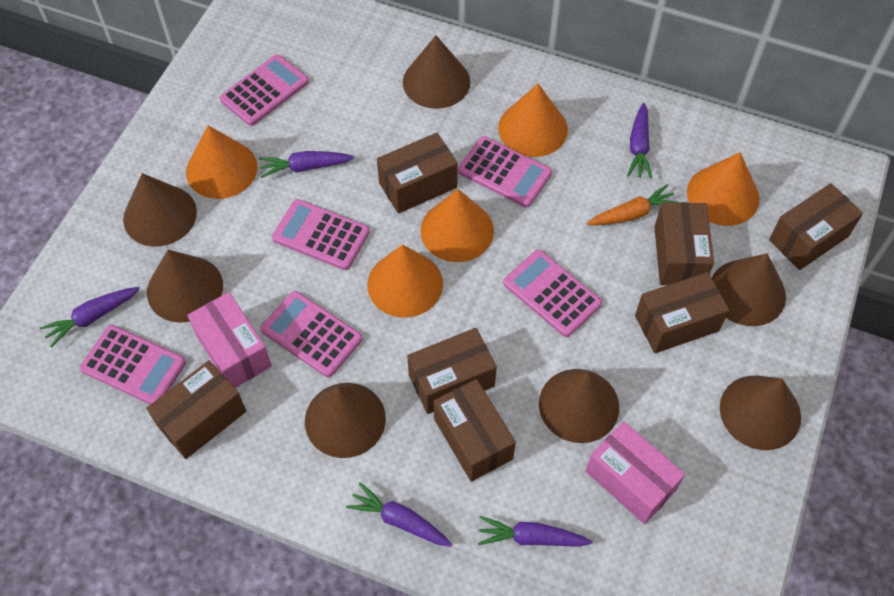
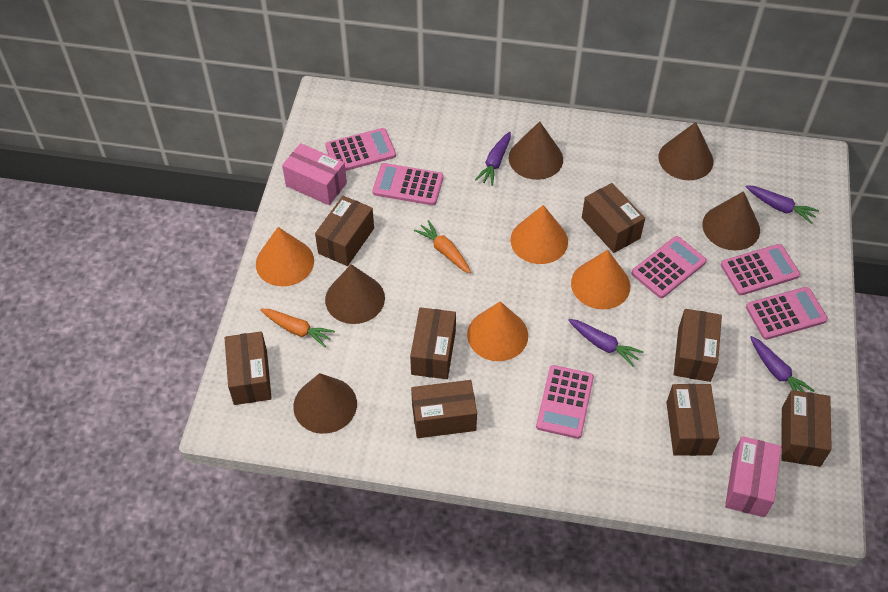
brown box: [146,360,246,459] [377,133,458,214] [407,328,497,414] [434,379,516,482] [635,272,729,353] [654,202,714,285] [769,183,863,270] = 7 -> [225,331,272,405] [315,196,374,266] [410,307,456,379] [411,380,477,438] [582,183,645,253] [666,384,719,456] [674,309,722,382] [781,390,832,467] = 8
brown cone: [123,173,197,247] [147,250,223,323] [305,383,386,458] [403,35,470,109] [539,369,619,443] [712,253,786,326] [720,376,801,450] = 7 -> [293,373,357,434] [325,264,385,324] [509,121,563,180] [659,122,714,180] [702,191,760,250] = 5
orange carrot: [587,184,680,225] = 1 -> [260,309,335,347] [414,220,471,273] = 2
orange cone: [186,125,258,199] [367,245,443,318] [420,189,494,262] [498,84,568,157] [687,152,760,226] = 5 -> [256,227,314,286] [467,301,528,361] [510,205,568,264] [571,250,630,309] = 4
purple carrot: [40,287,140,348] [259,151,354,178] [346,482,453,547] [478,516,593,547] [627,103,652,179] = 5 -> [475,132,511,186] [568,319,643,367] [745,185,819,224] [750,336,815,392] = 4

